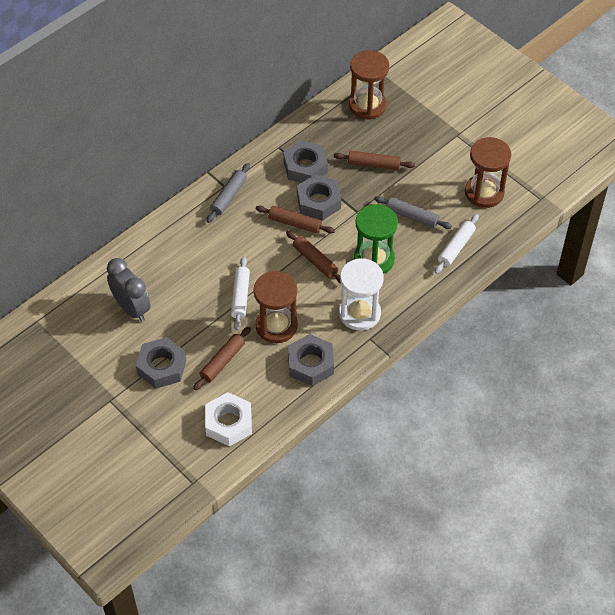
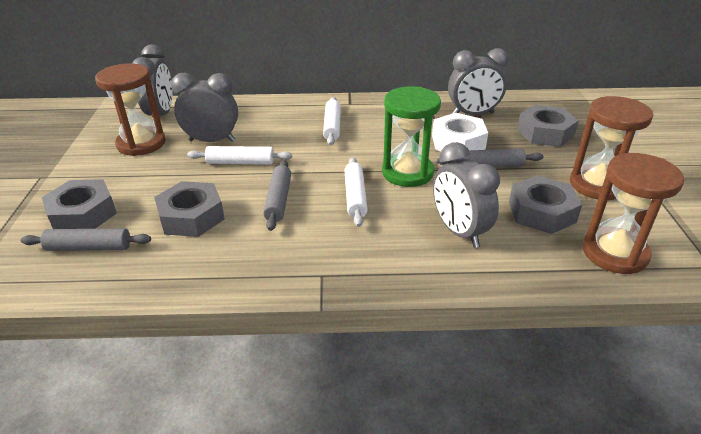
brown rolling pin: [193,326,251,390] [256,206,335,234] [286,230,341,284] [334,151,415,170] = 4 -> none = 0
grey clock: [107,258,151,322] = 1 -> [132,45,173,122] [171,73,238,142] [433,142,500,248] [448,48,509,115] = 4
grey rolling pin: [207,163,250,223] [374,196,452,229] = 2 -> [21,228,151,251] [263,160,291,231] [437,148,543,168] = 3
white hourglass: [339,258,384,331] = 1 -> none = 0
white rolling pin: [231,257,250,330] [435,214,479,274] = 2 -> [187,146,292,164] [323,97,341,145] [344,157,368,227] = 3

